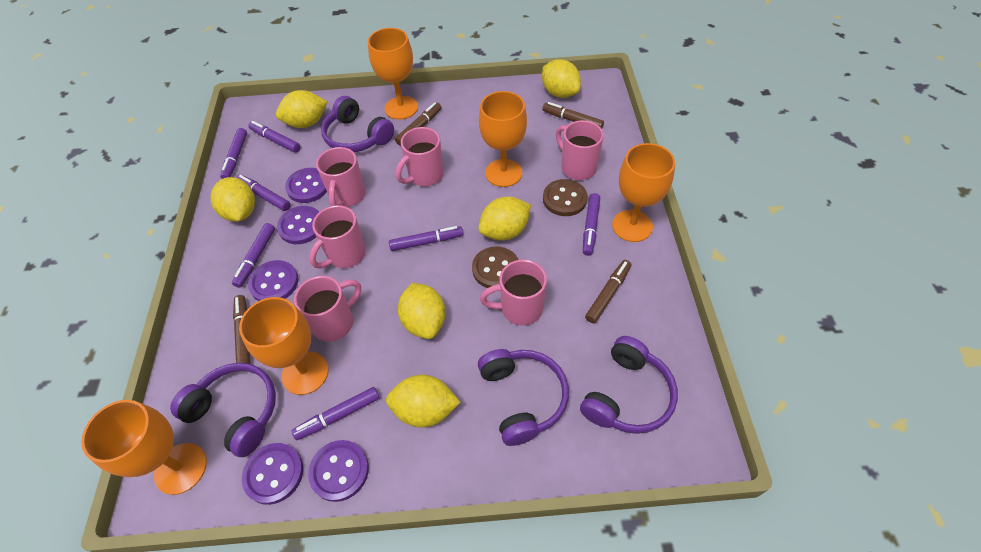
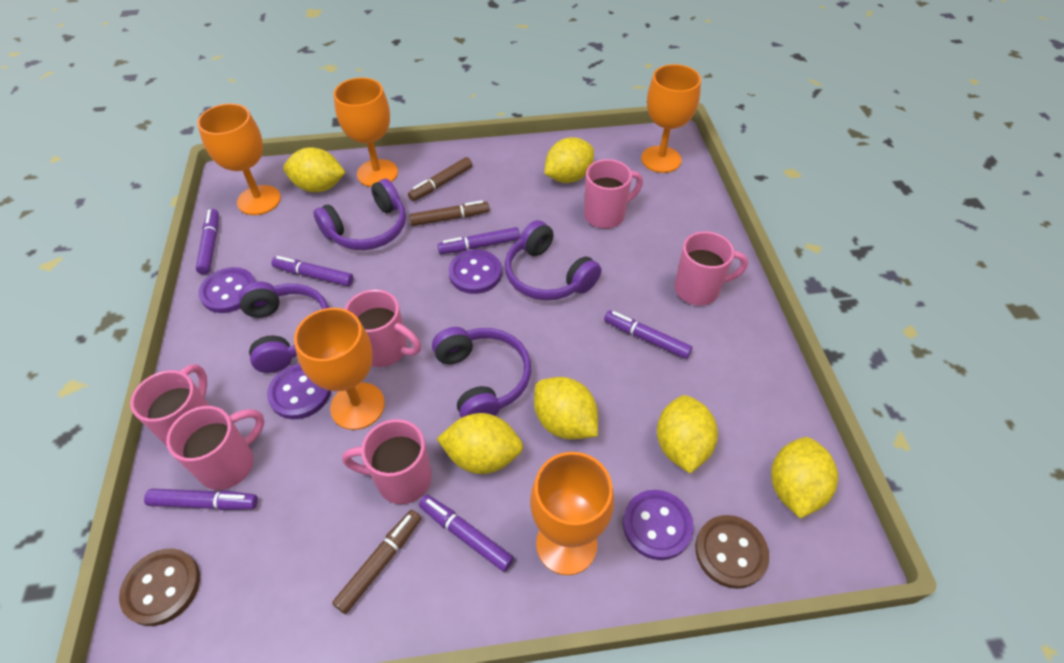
brown marker: [233,295,250,364] [395,102,442,146] [542,102,604,129] [585,260,631,323] = 4 -> [332,510,421,614] [408,157,472,201] [409,200,490,226] = 3
purple button: [242,443,303,505] [248,260,298,301] [277,206,319,244] [285,168,327,203] [308,440,369,502] = 5 -> [198,267,256,313] [267,364,331,419] [448,250,502,294] [623,490,693,560] = 4
purple marker: [220,128,247,179] [232,223,275,288] [236,175,291,211] [249,121,301,153] [292,387,380,440] [389,226,463,251] [583,193,600,256] = 7 -> [144,489,258,510] [196,209,219,275] [271,256,354,287] [419,495,514,572] [438,227,520,254] [604,311,692,359] = 6

